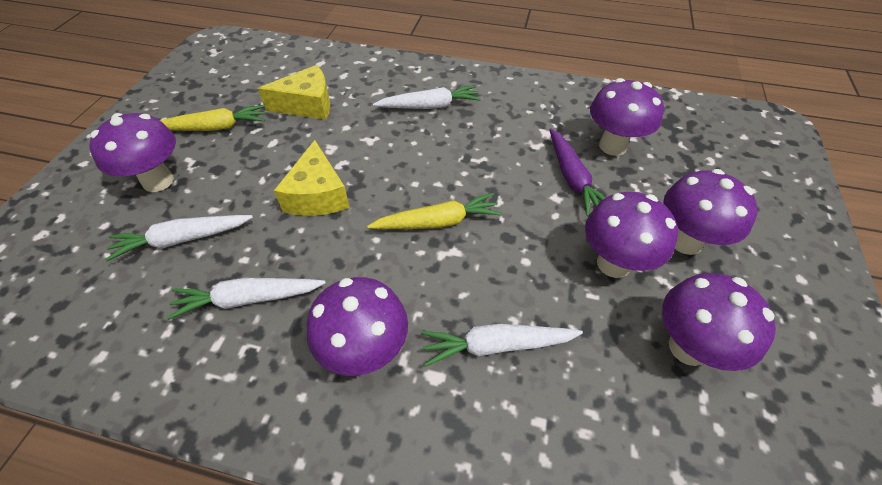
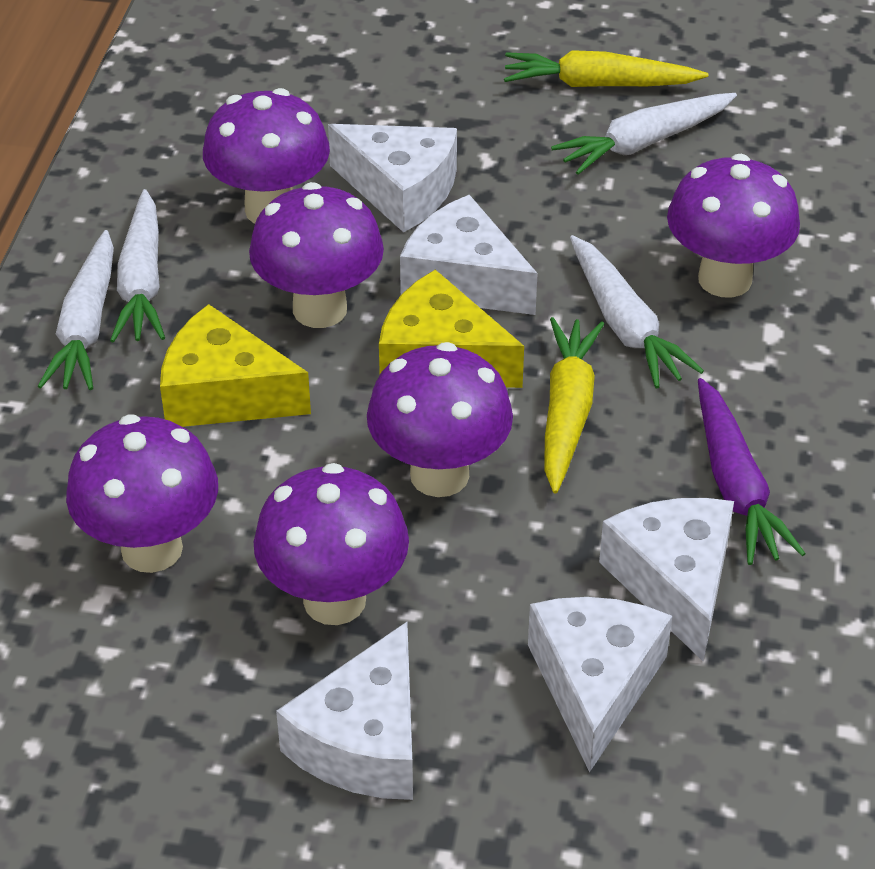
white cheese: none = 0 -> [276,622,413,800] [328,124,457,233] [400,195,538,315] [528,597,672,773] [599,498,734,662] = 5

